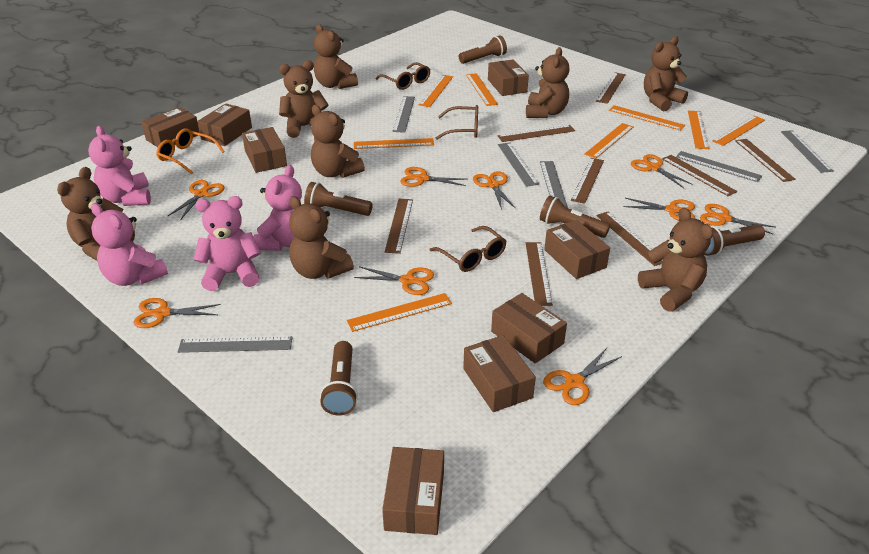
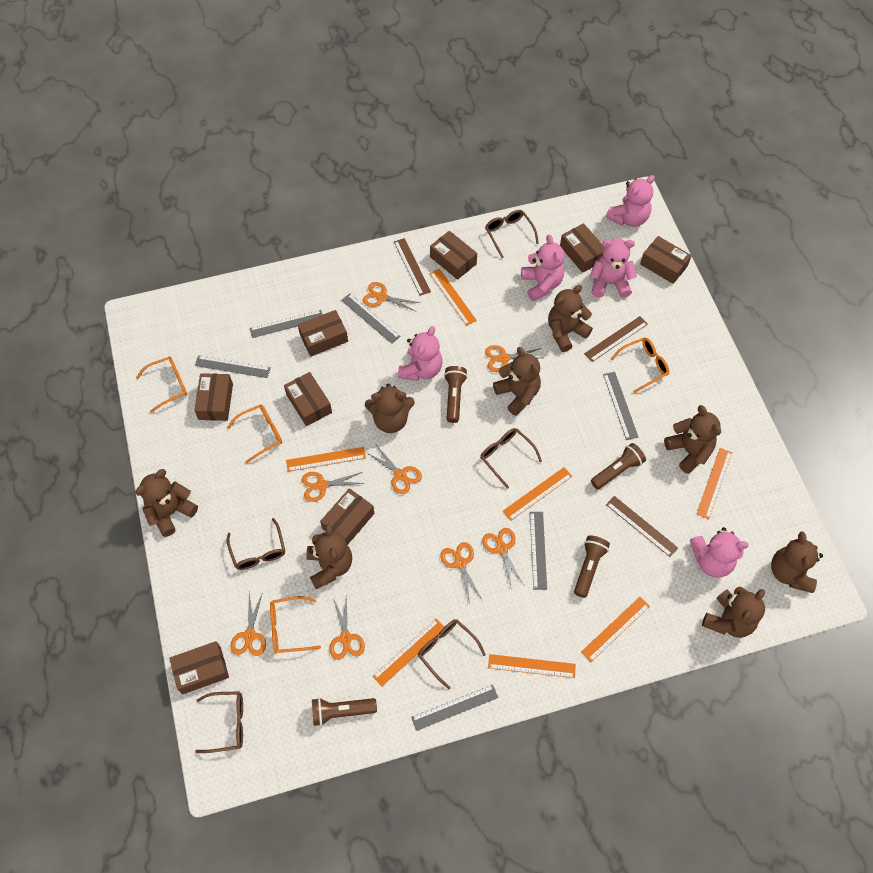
brown flashlight: [304,182,373,216] [320,341,358,416] [459,35,507,64] [540,195,610,238] [703,225,765,256] = 5 -> [312,698,377,726] [444,366,467,423] [574,535,610,598] [591,443,646,490] = 4
brown glasses: [376,62,430,90] [430,226,506,272] [436,105,478,140] = 3 -> [195,691,243,753] [227,518,285,570] [418,619,486,690] [480,428,542,489] [485,210,539,258] = 5
brown ruler: [385,199,413,254] [498,125,575,142] [526,242,553,306] [571,158,604,204] [596,72,626,104] [596,211,662,266] [662,155,738,196] [735,139,796,182] = 8 -> [394,238,431,296] [584,316,648,362] [606,496,678,557] = 3
orange glasses: [156,128,225,174] = 1 -> [136,357,187,413] [227,405,282,463] [270,596,321,653] [611,338,669,393] = 4
orange ruler: [347,293,452,332] [354,138,434,149] [419,75,453,107] [466,73,498,106] [584,123,633,159] [609,105,685,131] [688,111,709,149] [712,116,765,146] = 8 -> [286,447,366,472] [373,619,444,686] [429,269,477,326] [488,654,576,678] [503,467,572,521] [581,597,650,662] [696,448,732,519] = 7
orange scissors: [133,298,221,328] [168,180,225,220] [354,266,434,295] [400,167,466,187] [473,171,516,210] [543,348,622,405] [623,198,695,221] [631,154,693,188] [700,204,776,235] = 9 -> [231,592,266,656] [302,472,365,502] [329,596,365,660] [363,282,420,311] [367,445,422,494] [440,542,483,604] [482,528,524,590] [485,345,541,372] = 8
pink teddy bear: [88,126,151,206] [91,203,168,286] [193,196,261,291] [254,165,302,251] = 4 -> [398,326,442,381] [521,235,565,301] [590,238,637,298] [606,175,655,227] [690,527,749,578] = 5

